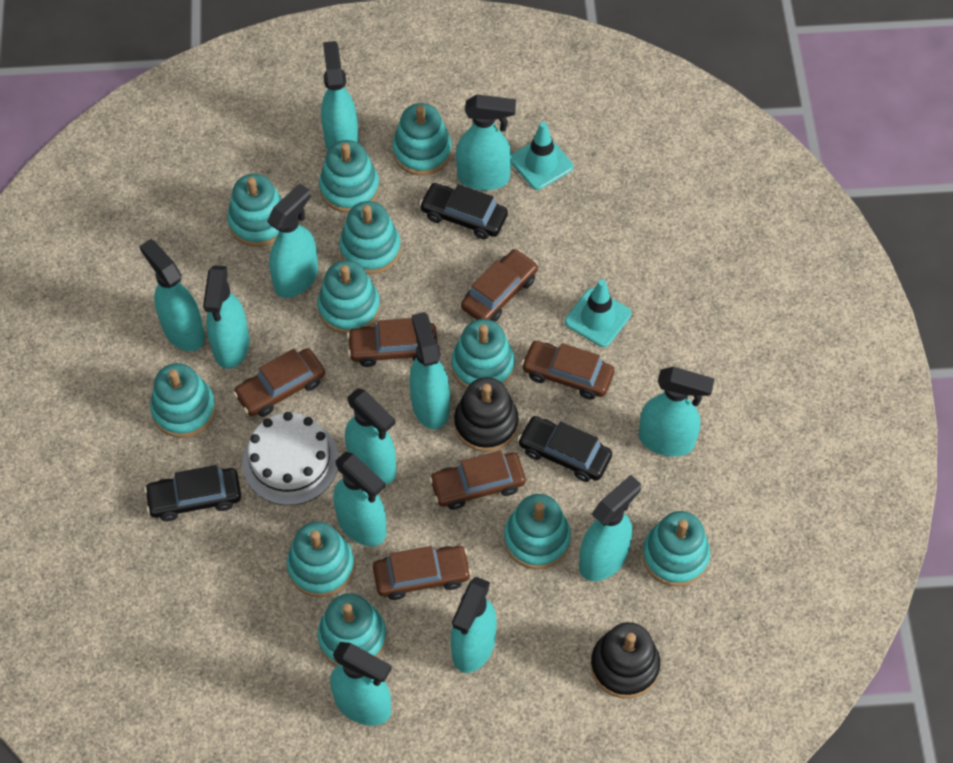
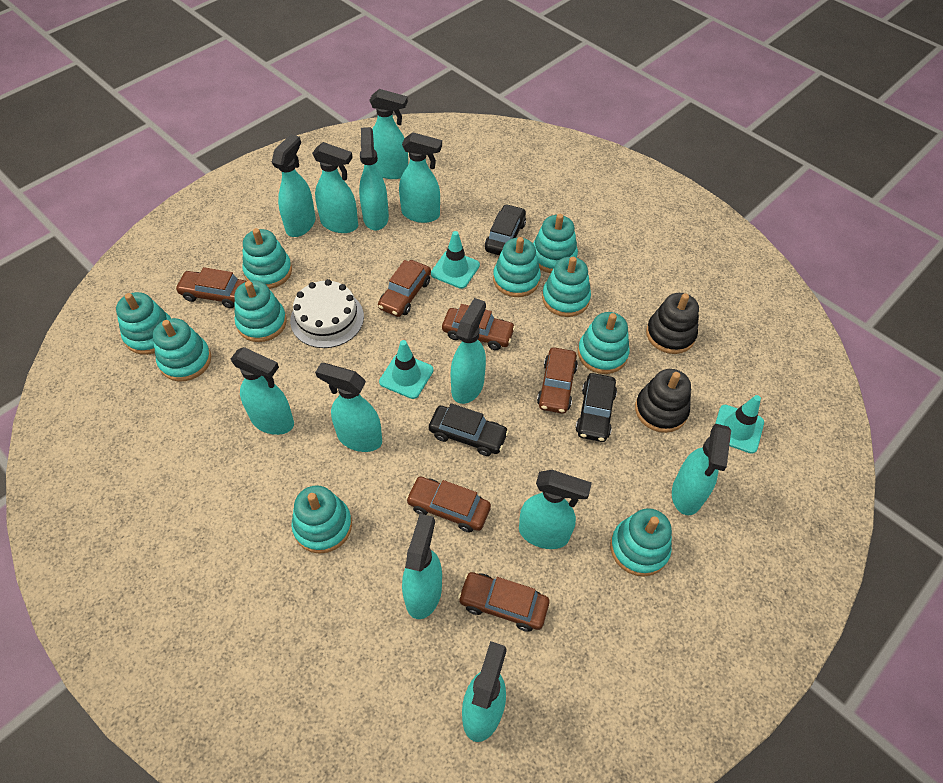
turquoise stacking toy: [150,363,216,438] [227,174,282,247] [287,522,355,597] [317,260,380,334] [318,593,387,666] [319,140,379,213] [339,201,401,274] [392,103,452,176] [452,319,515,389] [504,494,571,569] [642,511,710,587] = 11 -> [116,292,171,355] [153,318,211,382] [234,280,287,342] [243,228,292,289] [291,485,352,554] [493,237,541,297] [533,214,578,273] [542,257,591,317] [578,312,630,374] [610,508,672,577] = 10
turquoise traffic cone: [511,122,573,190] [565,279,631,347] = 2 -> [379,340,434,399] [431,231,480,289] [715,395,764,454] = 3

